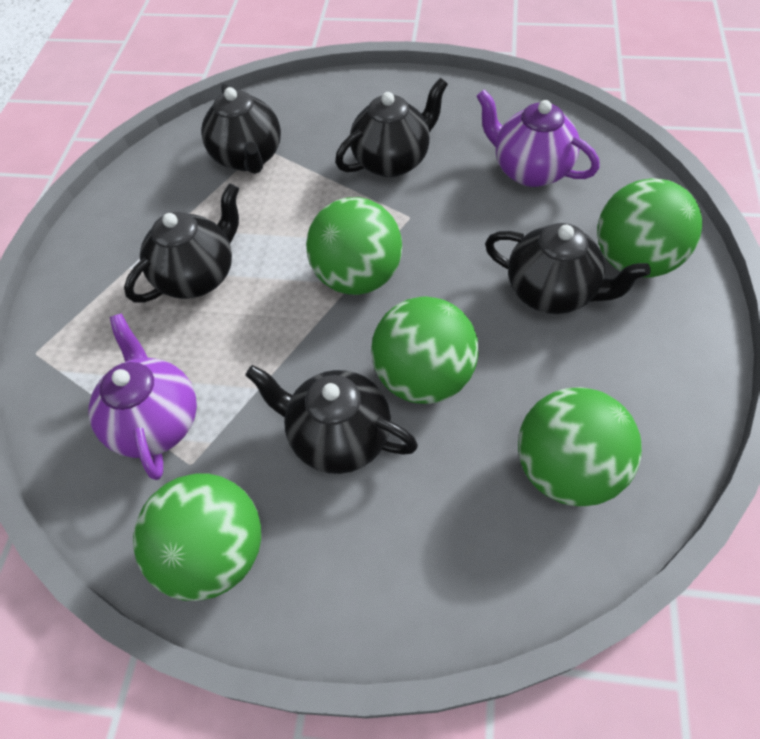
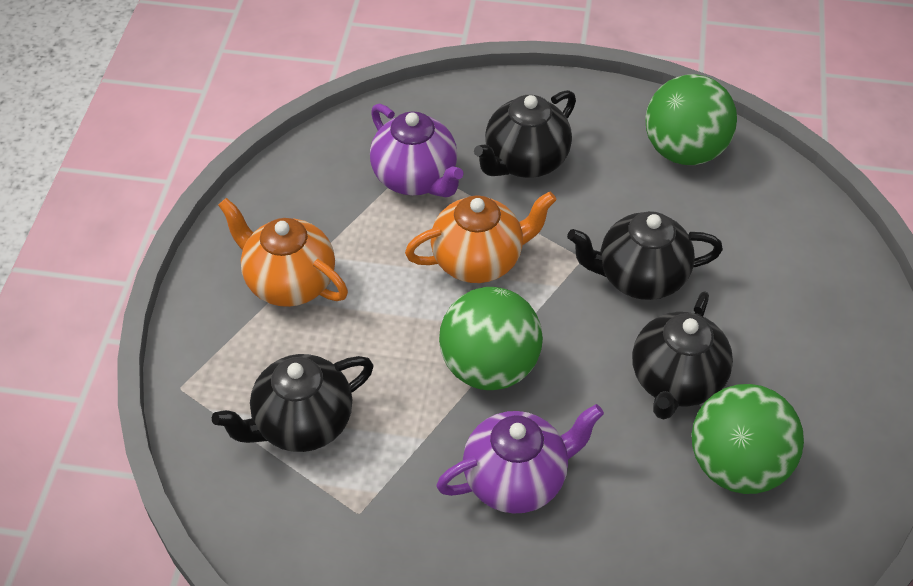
black teapot: [124,183,239,303] [201,84,281,174] [245,365,418,474] [335,78,448,177] [485,223,650,314] = 5 -> [212,354,374,452] [474,90,576,178] [567,211,723,300] [632,291,733,420] = 4
green ball: [133,473,261,601] [306,197,402,295] [371,297,479,404] [518,387,642,507] [597,178,702,278] = 5 -> [439,287,543,390] [645,74,737,165] [692,384,804,494] = 3
orange teapot: none = 0 -> [218,198,348,307] [405,191,556,283] = 2

